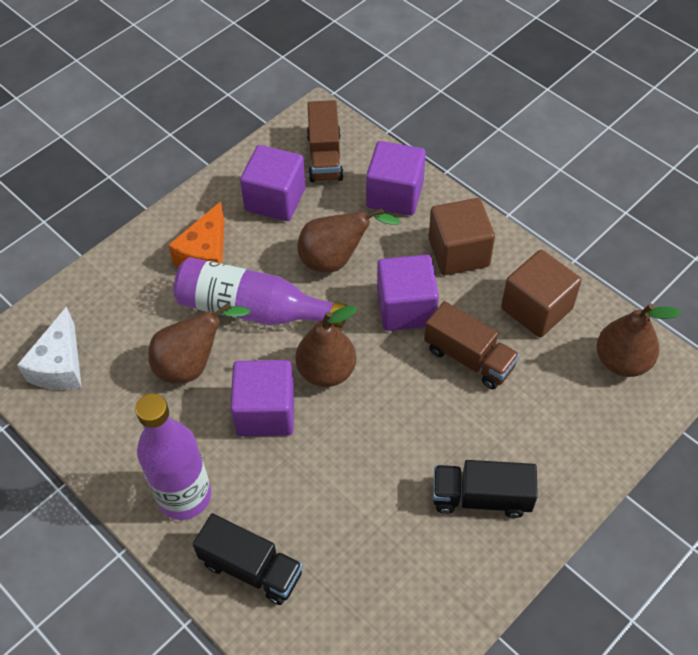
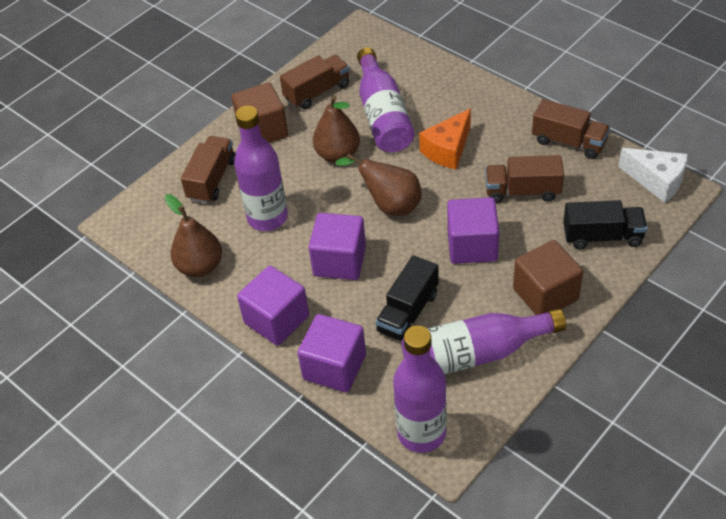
brown pear: [148,302,250,384] [295,305,357,387] [298,208,401,273] [597,303,681,377] = 4 -> [165,194,222,277] [313,96,360,163] [336,153,422,216] = 3
brown truck: [307,100,344,182] [424,301,520,389] = 2 -> [181,136,236,203] [280,55,350,109] [485,155,564,203] [532,99,610,159] = 4
purple bottle: [135,393,211,520] [174,257,347,328] = 2 -> [234,105,288,231] [357,47,415,152] [393,326,447,453] [401,308,566,374] = 4

